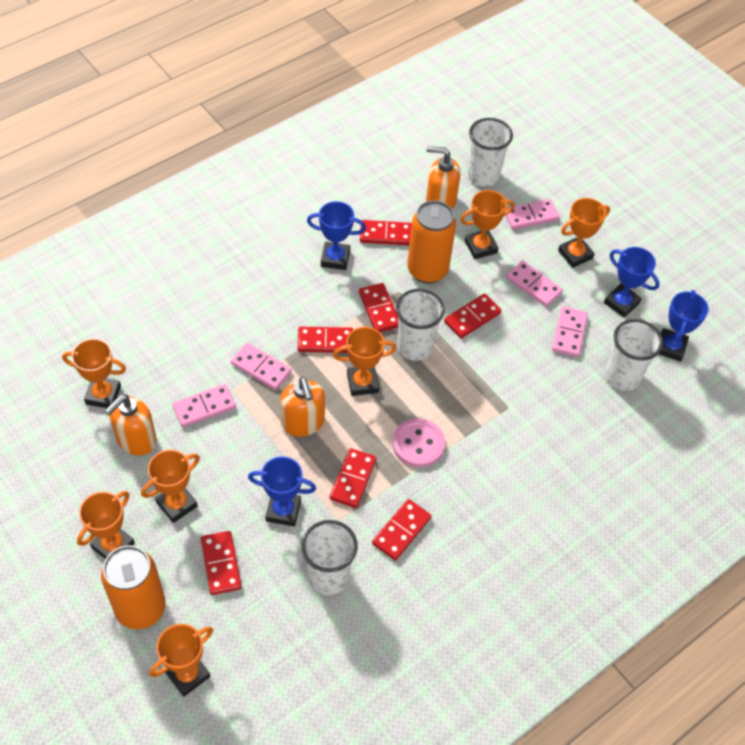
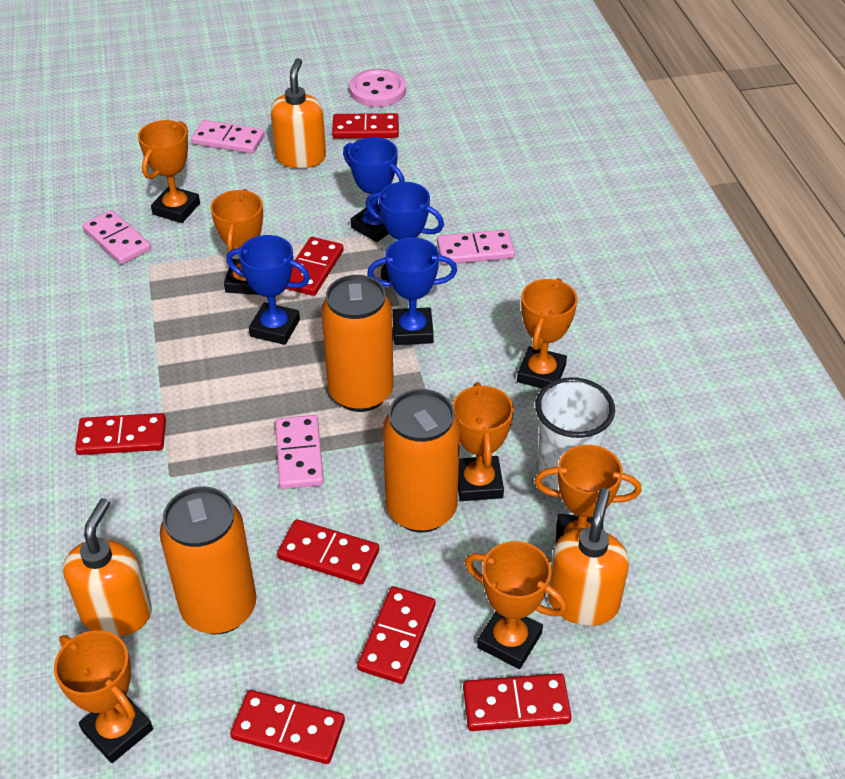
orange can: [101,546,166,629] [407,200,456,284] = 2 -> [160,487,256,634] [321,275,394,412] [383,389,460,533] = 3
pink domino: [172,384,236,428] [231,343,292,390] [505,199,559,230] [506,261,563,307] [552,306,588,357] = 5 -> [82,210,151,265] [191,120,265,154] [275,415,324,489] [437,230,515,265] = 4
white cup: [301,520,358,595] [396,289,445,361] [468,118,513,186] [605,319,663,391] = 4 -> [535,377,615,491] = 1

